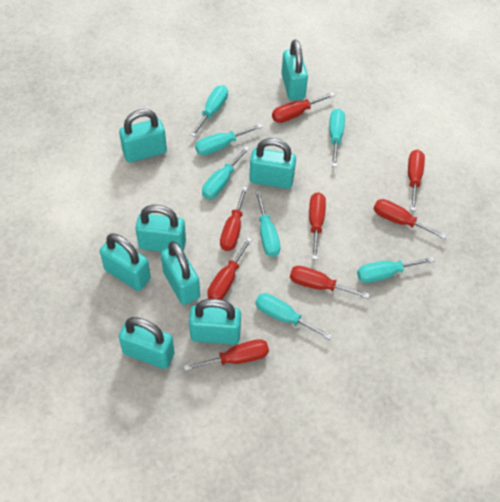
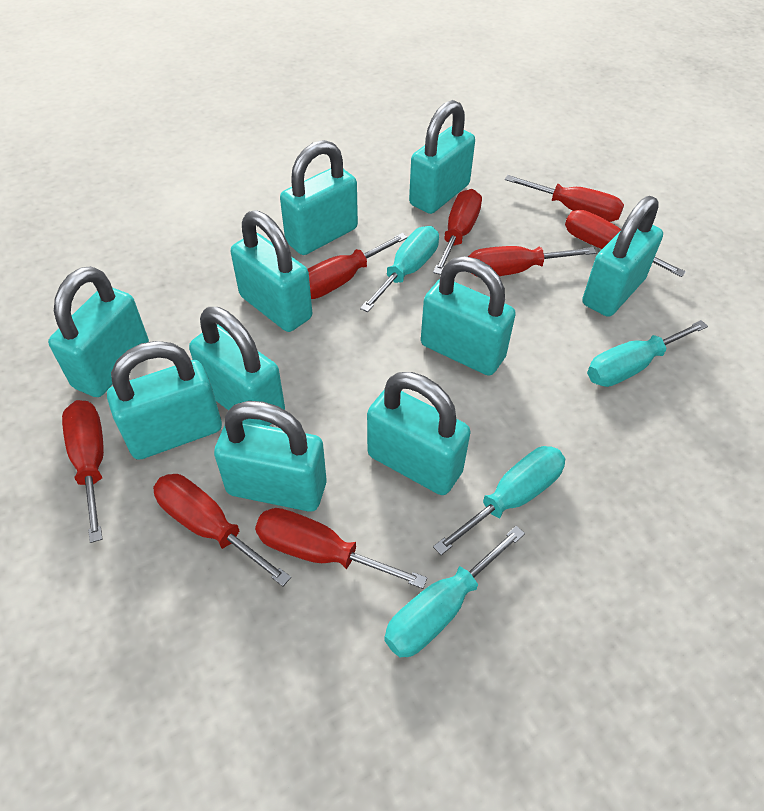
turquoise padlock: [100,233,151,291] [119,109,167,162] [119,317,174,369] [135,205,186,252] [161,241,200,305] [189,299,241,344] [249,138,296,189] [281,40,308,100] = 8 -> [48,266,149,397] [107,341,222,460] [189,307,285,426] [214,401,326,512] [231,210,312,332] [280,140,358,255] [367,372,470,495] [409,100,475,214] [421,256,516,376] [582,196,663,317] = 10
turquoise screwdriver: [191,85,228,137] [195,124,262,155] [202,146,250,199] [255,191,280,257] [255,293,332,340] [329,109,345,167] [357,257,435,283] = 7 -> [360,226,439,312] [384,526,525,657] [433,446,565,555] [587,320,708,387] = 4

